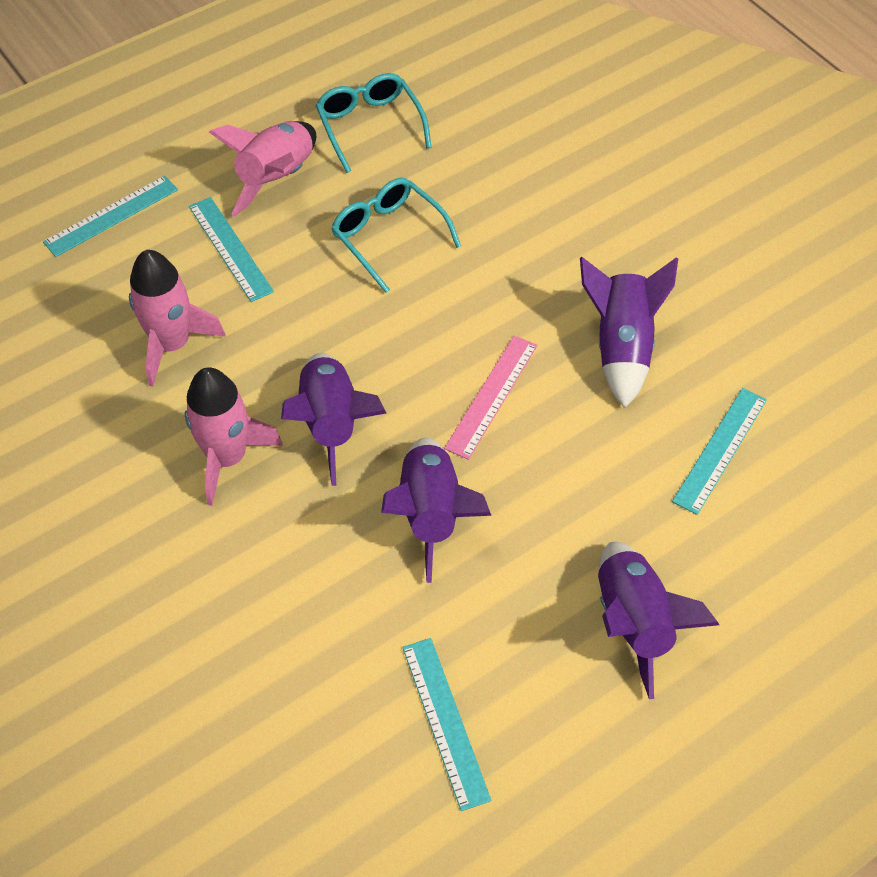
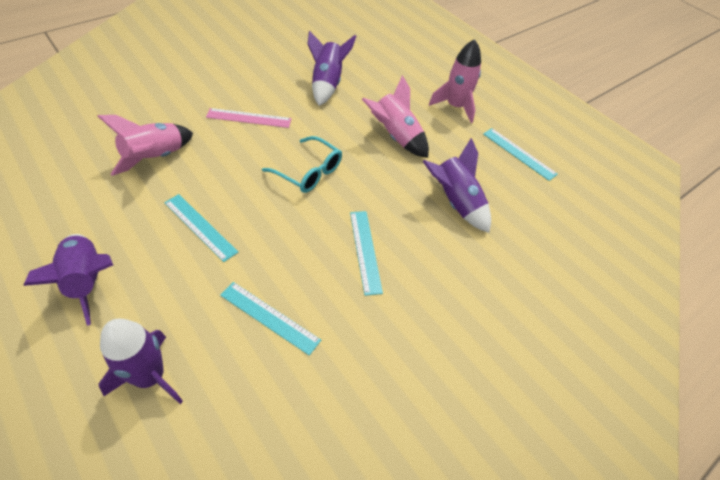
turquoise glasses: [315,73,432,173] [331,178,461,293] = 2 -> [262,136,342,193] = 1

